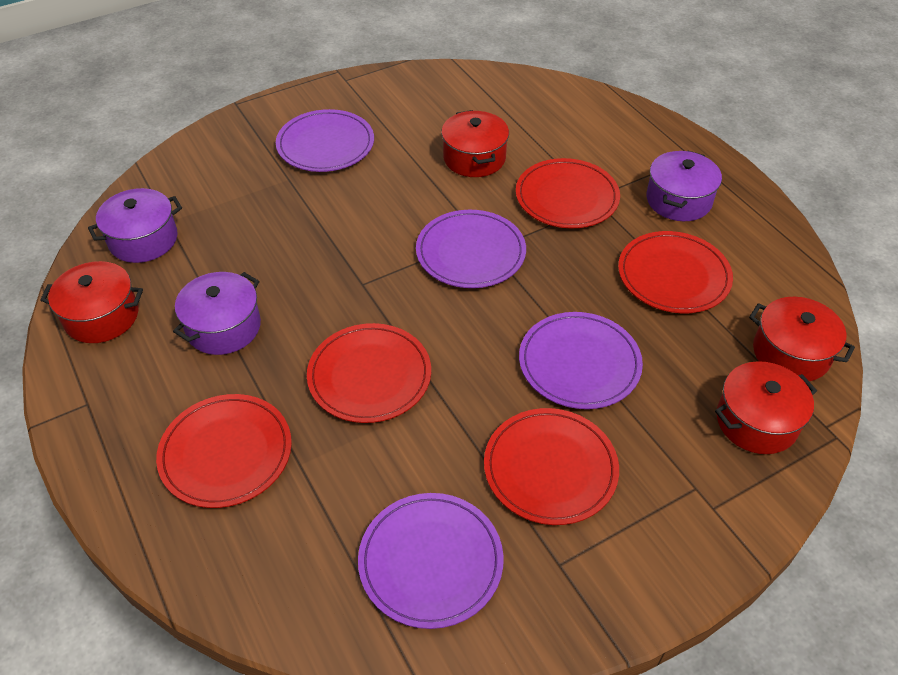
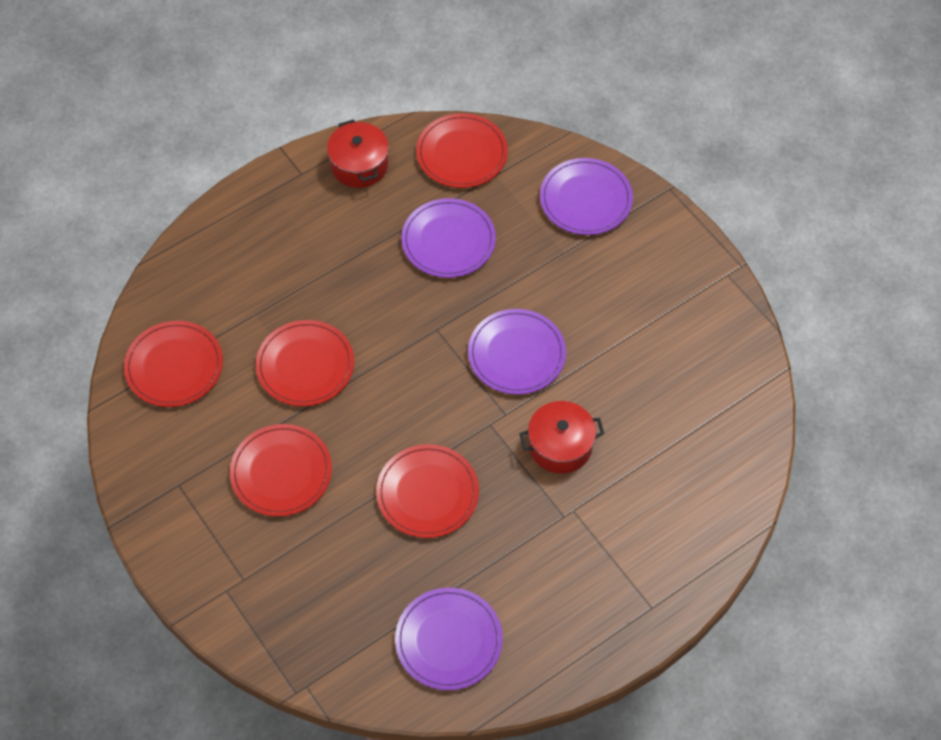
purple pot: [88,188,182,263] [173,272,261,355] [646,150,722,221] = 3 -> none = 0
red pot: [40,261,143,343] [441,110,509,177] [715,361,817,454] [749,297,855,381] = 4 -> [327,119,389,188] [519,401,604,474] = 2

